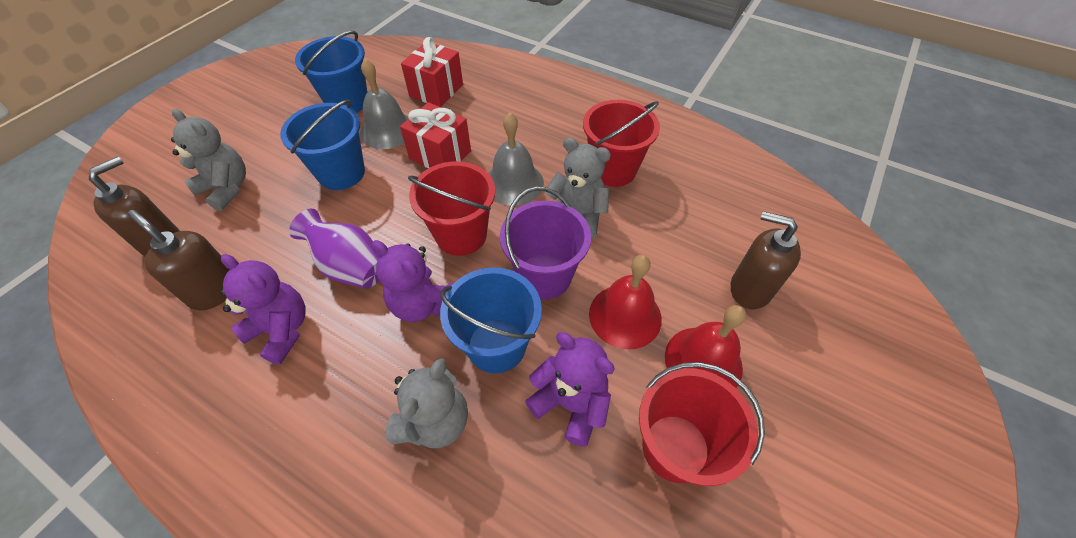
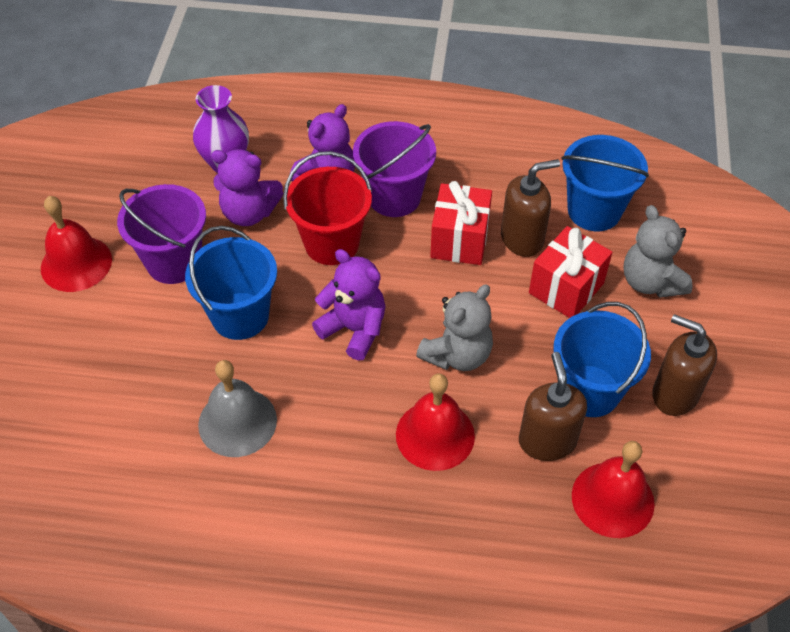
grey bell: [360,59,408,149] [488,113,544,205] = 2 -> [198,360,277,457] = 1
grey teddy bear: [171,109,246,211] [385,358,468,448] [544,137,611,239] = 3 -> [416,284,493,371] [623,205,693,298] = 2
purple bucket: [500,187,591,299] = 1 -> [117,184,206,284] [353,121,436,217] = 2
red bell: [589,255,662,349] [665,305,746,388] = 2 -> [41,196,112,292] [396,374,475,471] [572,441,655,538] = 3
red bucket: [408,161,495,256] [583,100,660,187] [639,362,765,486] = 3 -> [283,151,372,265] = 1

